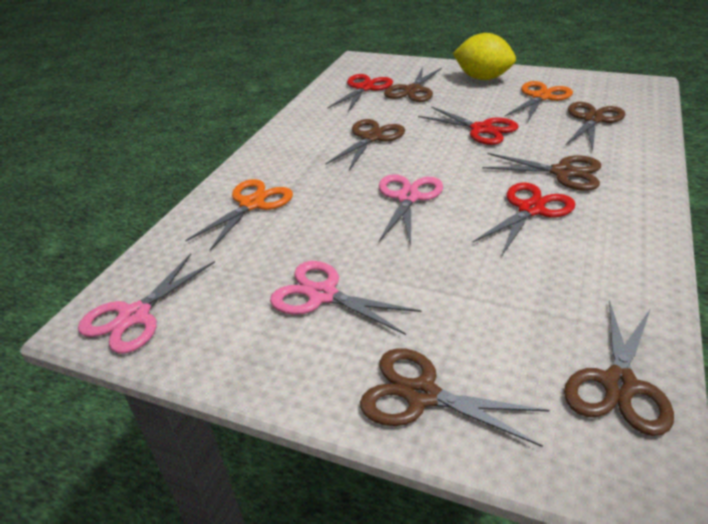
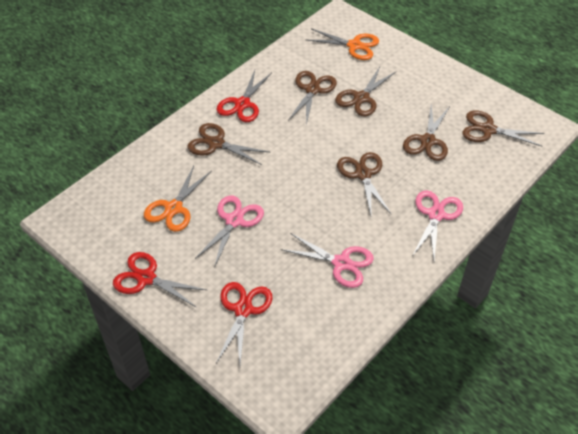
yellow lemon: [453,33,516,80] = 1 -> none = 0

